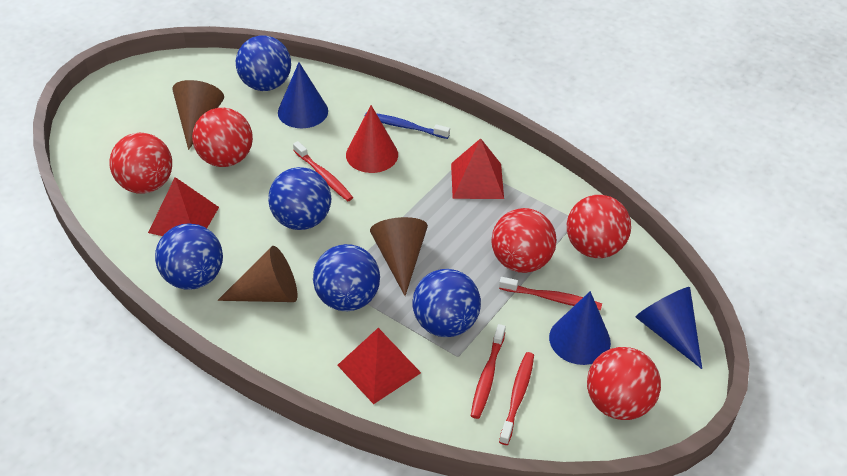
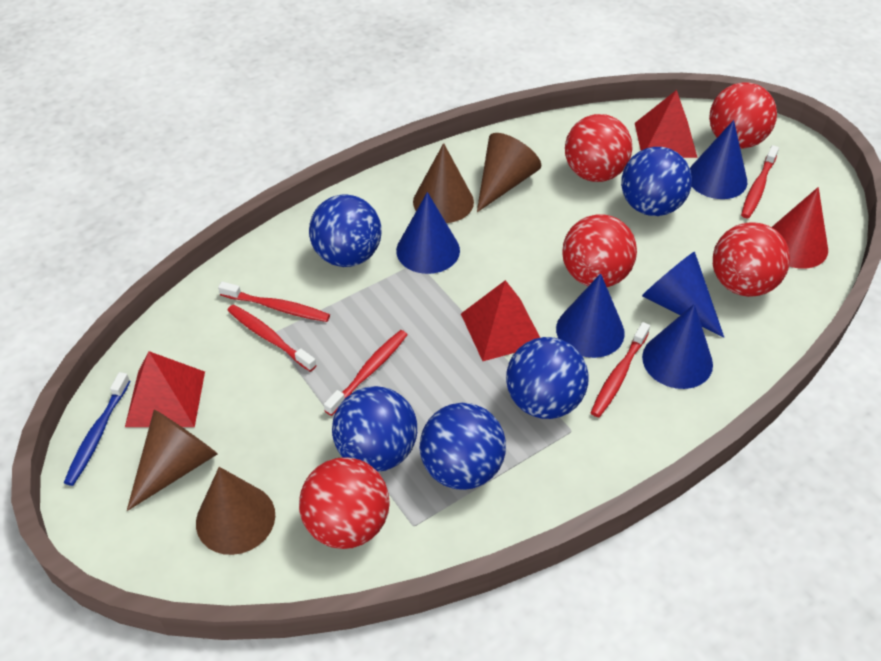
blue cone: [278,62,328,128] [549,291,611,365] [636,287,702,369] = 3 -> [396,192,460,274] [556,273,625,358] [642,251,724,338] [642,304,713,389] [690,120,747,199] = 5
brown cone: [172,80,224,150] [217,246,297,302] [370,217,428,296] = 3 -> [127,410,218,511] [196,467,275,555] [413,143,474,223] [477,133,541,212] = 4
red toothbrush: [293,141,353,201] [471,324,506,419] [499,277,602,310] [499,352,534,445] = 4 -> [218,282,330,322] [227,304,317,372] [324,330,407,416] [591,322,650,417] [741,145,779,218] = 5

